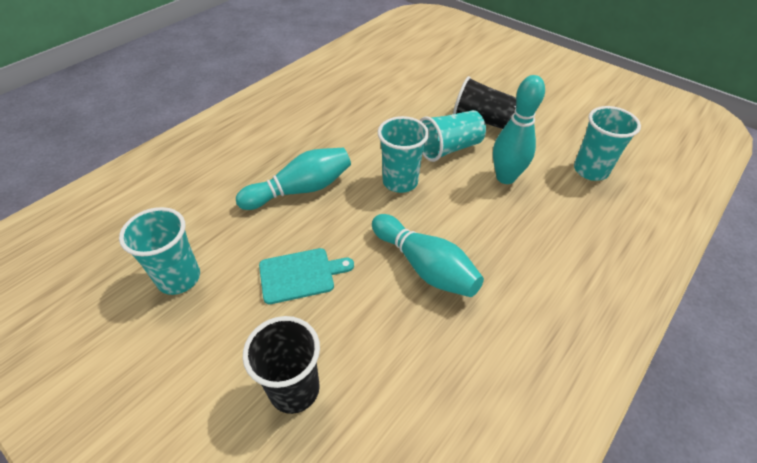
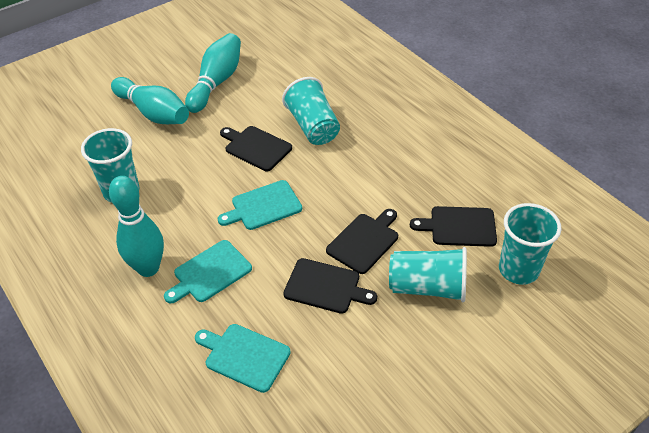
black cup: [243,316,320,414] [453,76,516,129] = 2 -> none = 0
black cutting board: none = 0 -> [220,126,292,171] [283,258,377,314] [326,209,398,274] [410,206,497,247] = 4
turquoise cutting board: [259,248,354,304] = 1 -> [164,240,252,303] [195,324,291,393] [218,180,302,230] = 3

